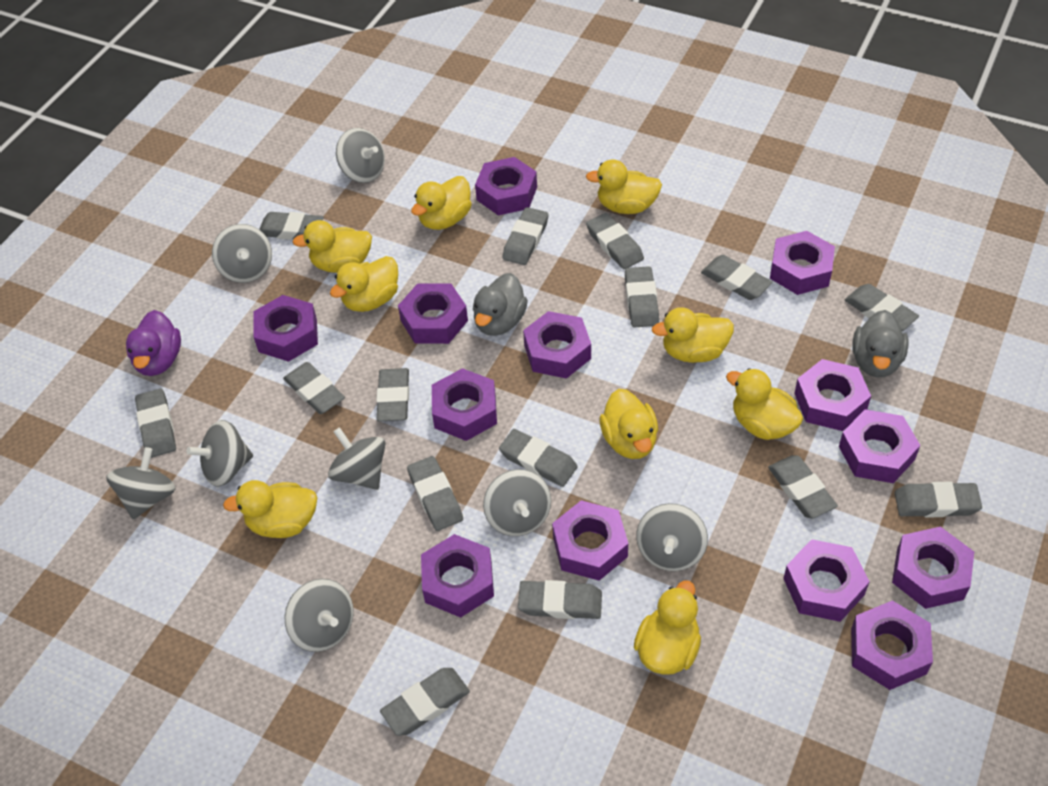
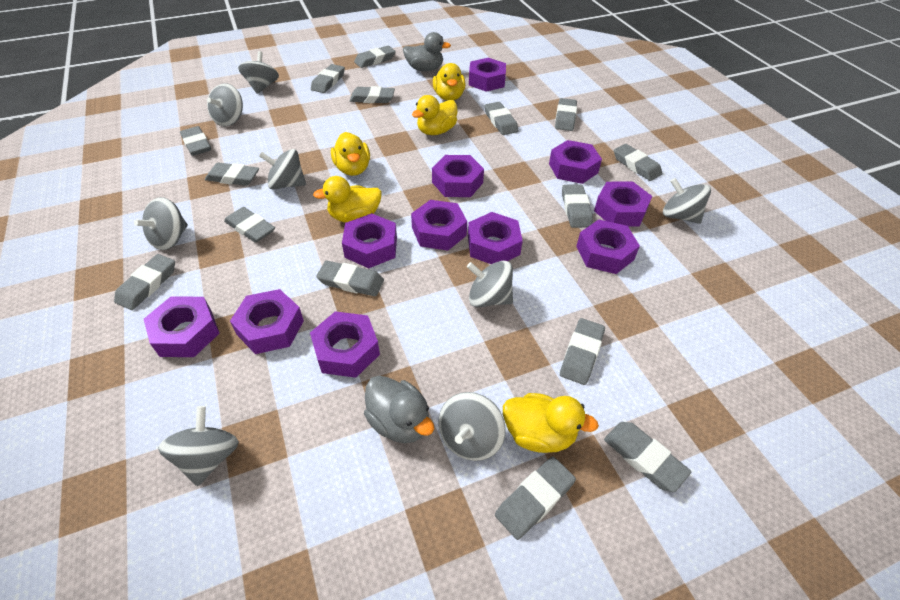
purple duck: [126,310,181,376] = 1 -> none = 0
purple nut: [253,295,318,362] [398,283,468,344] [421,534,494,618] [432,368,497,441] [475,157,537,215] [523,311,591,379] [552,500,628,581] [770,231,835,295] [783,539,870,622] [794,359,871,431] [839,409,920,483] [851,600,933,690] [892,526,974,609] = 13 -> [144,296,220,357] [230,289,304,354] [310,311,380,378] [342,213,397,268] [411,200,467,250] [432,155,484,197] [468,212,523,264] [469,58,506,92] [549,140,602,184] [576,219,640,274] [594,181,652,227] = 11
yellow duck: [223,480,317,538] [292,220,372,273] [330,256,398,312] [411,176,472,230] [586,159,662,214] [599,389,658,459] [634,580,701,675] [652,307,734,363] [726,368,803,440] = 9 -> [313,176,382,222] [331,132,370,176] [412,95,457,135] [433,63,466,101] [503,393,599,453] = 5

